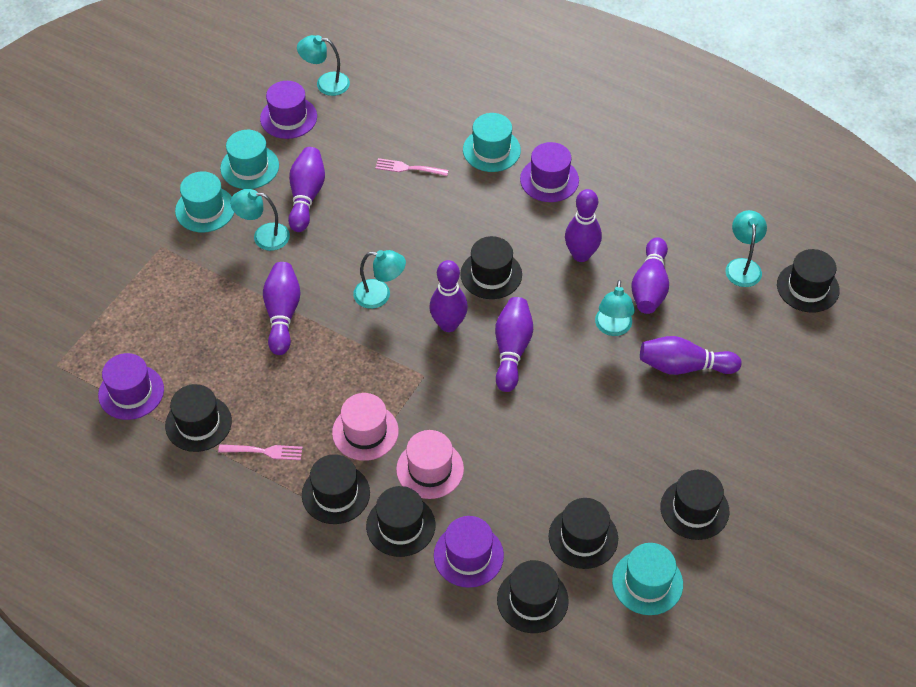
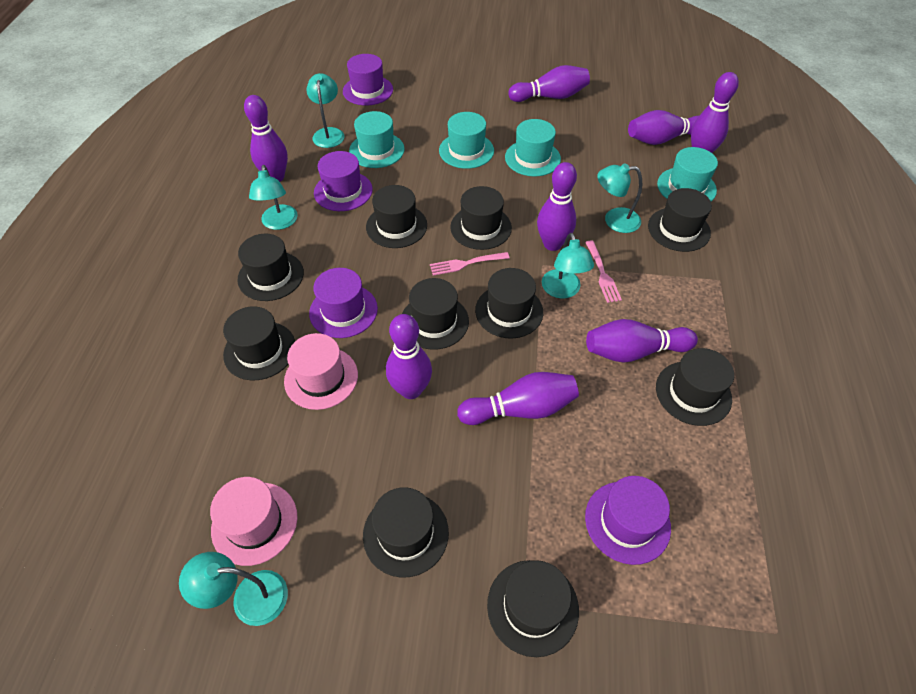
black hat: [165,384,232,452] [302,454,370,524] [366,486,435,557] [460,236,522,299] [497,560,569,633] [549,498,618,569] [660,470,729,540] [777,249,840,313] = 8 -> [223,306,295,380] [237,234,304,301] [363,487,449,578] [366,185,427,248] [402,278,469,350] [450,186,512,250] [475,268,543,339] [487,560,579,657] [648,188,712,252] [656,348,734,426] = 10
purple bowling pin: [263,262,301,355] [288,147,325,232] [429,260,468,332] [495,297,533,392] [565,189,602,262] [631,237,669,314] [640,336,742,375] = 7 -> [244,95,288,182] [386,314,432,399] [457,372,579,425] [508,65,590,102] [537,162,577,251] [586,319,698,363] [628,110,699,145] [691,72,739,153] = 8

